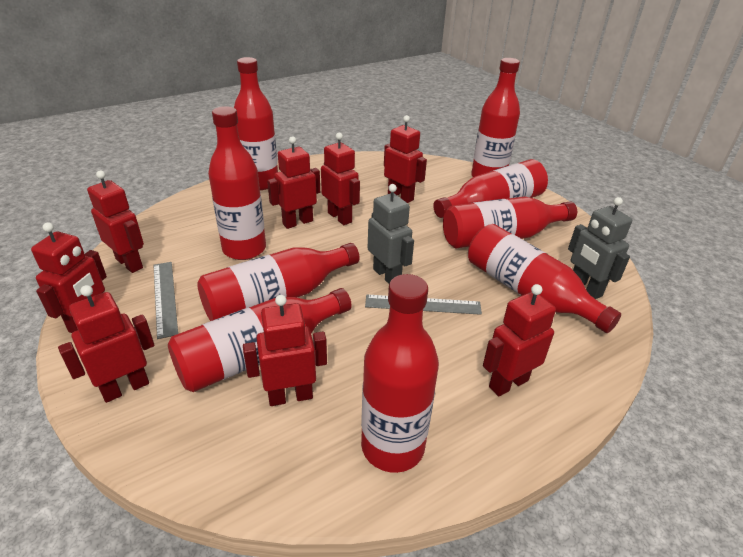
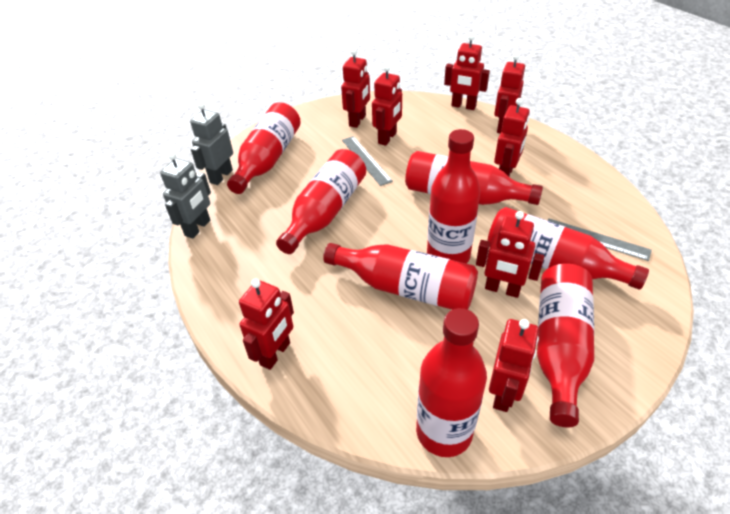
red bottle: [168,288,352,392] [197,243,360,321] [208,106,266,260] [234,57,278,190] [361,274,439,473] [433,159,548,218] [443,197,577,248] [468,224,621,333] [471,58,520,177] = 9 -> [227,102,301,194] [276,149,366,254] [323,243,478,310] [405,151,543,205] [416,308,487,457] [427,129,480,264] [487,207,649,290] [537,263,594,427] = 8

